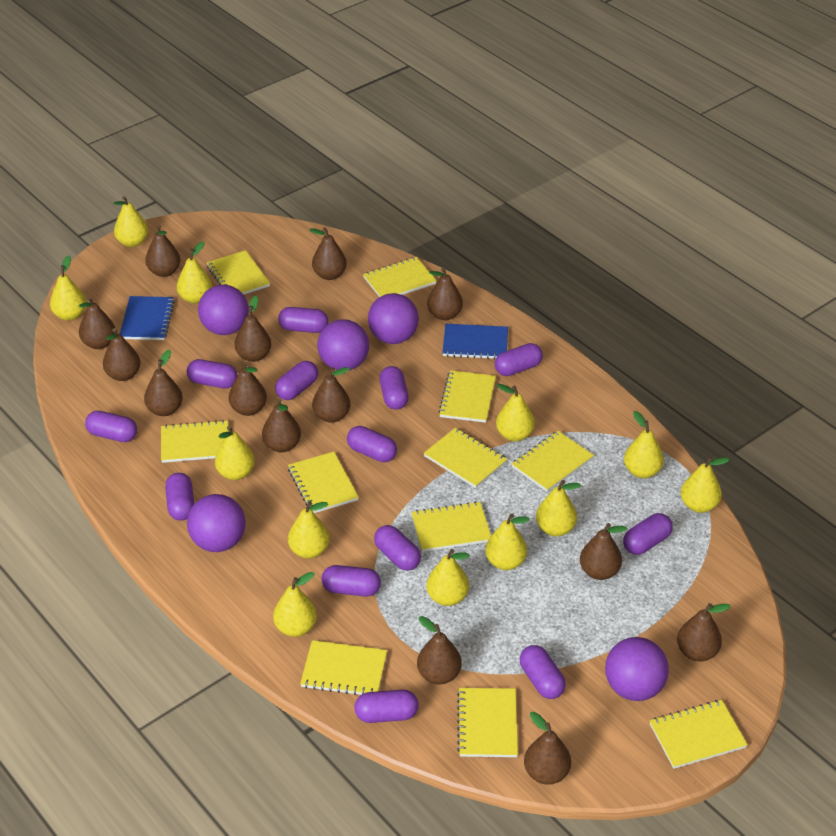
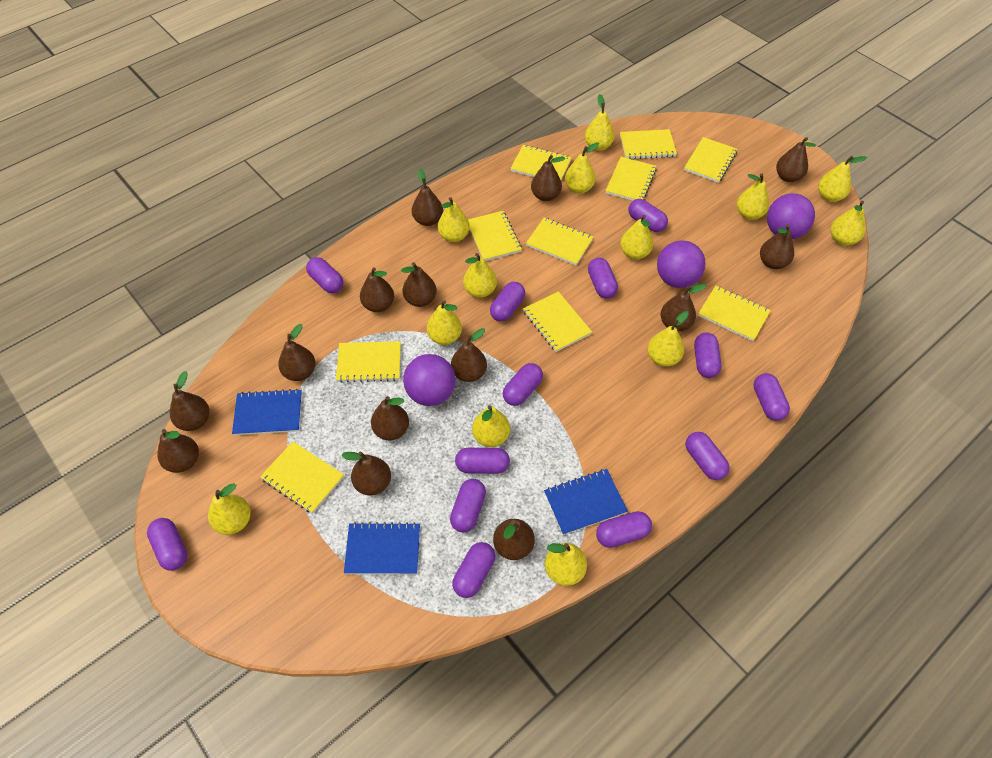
blue notebook: [120,296,175,340] [443,324,508,359] = 2 -> [232,389,302,435] [344,522,420,574] [544,469,628,535] = 3
purple ball: [187,494,245,552] [198,285,249,335] [317,319,369,370] [368,293,419,344] [605,637,669,701] = 5 -> [403,354,456,406] [657,240,705,288] [767,193,815,239] = 3
yellow notebook: [161,420,229,463] [206,250,270,295] [288,452,359,513] [300,640,387,695] [363,257,437,297] [411,501,491,552] [424,428,507,488] [438,370,496,423] [457,688,518,757] [512,431,594,492] [650,700,748,769] = 11 -> [260,441,344,514] [336,341,401,383] [468,211,522,261] [510,145,572,180] [523,291,592,352] [526,218,594,265] [606,157,657,201] [620,129,677,159] [684,137,738,183] [698,286,771,341] = 10
yellow pear: [50,256,86,320] [113,196,148,247] [177,241,212,303] [215,426,255,480] [273,572,317,637] [288,501,330,559] [426,549,470,606] [485,514,530,570] [496,384,535,441] [536,480,581,536] [624,411,664,478] [681,456,730,513] = 12 -> [208,483,251,535] [427,300,462,345] [438,197,470,242] [463,253,497,298] [472,405,510,447] [545,543,587,586] [565,142,599,194] [585,94,614,151] [620,215,653,259] [648,311,689,367] [737,174,769,220] [818,156,867,202] [831,201,865,246] = 13

